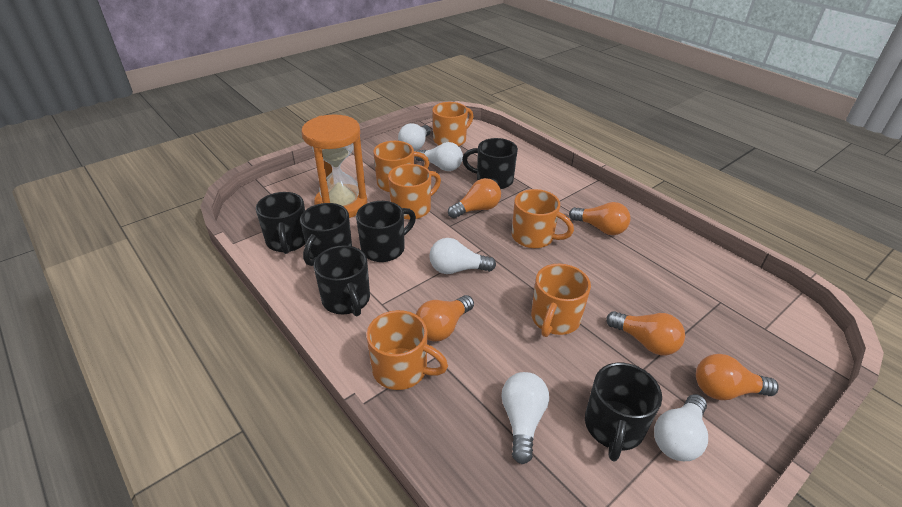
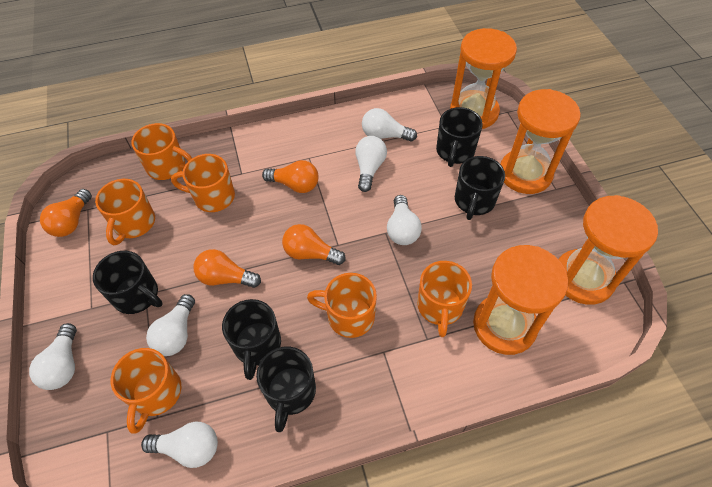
black mug: [256,192,305,254] [300,203,352,266] [314,246,370,316] [356,201,416,262] [462,138,518,189] [585,363,662,462] = 6 -> [93,251,162,314] [222,299,281,380] [256,347,316,432] [436,107,483,167] [455,156,505,220] = 5
orange hourglass: [302,114,368,218] = 1 -> [450,28,517,129] [473,245,568,355] [500,89,581,194] [558,195,658,305] = 4
orange light bulb: [416,295,474,342] [448,178,501,219] [569,202,631,235] [606,311,685,355] [696,354,779,400] = 5 -> [40,189,92,237] [193,249,261,288] [262,160,318,193] [282,224,346,265] = 4
white light bulb: [398,123,431,151] [415,142,463,171] [429,238,496,274] [501,372,549,464] [654,394,708,461] = 5 -> [29,323,77,390] [141,422,218,468] [146,294,195,356] [355,136,387,192] [362,108,417,142] [387,195,422,245] = 6

